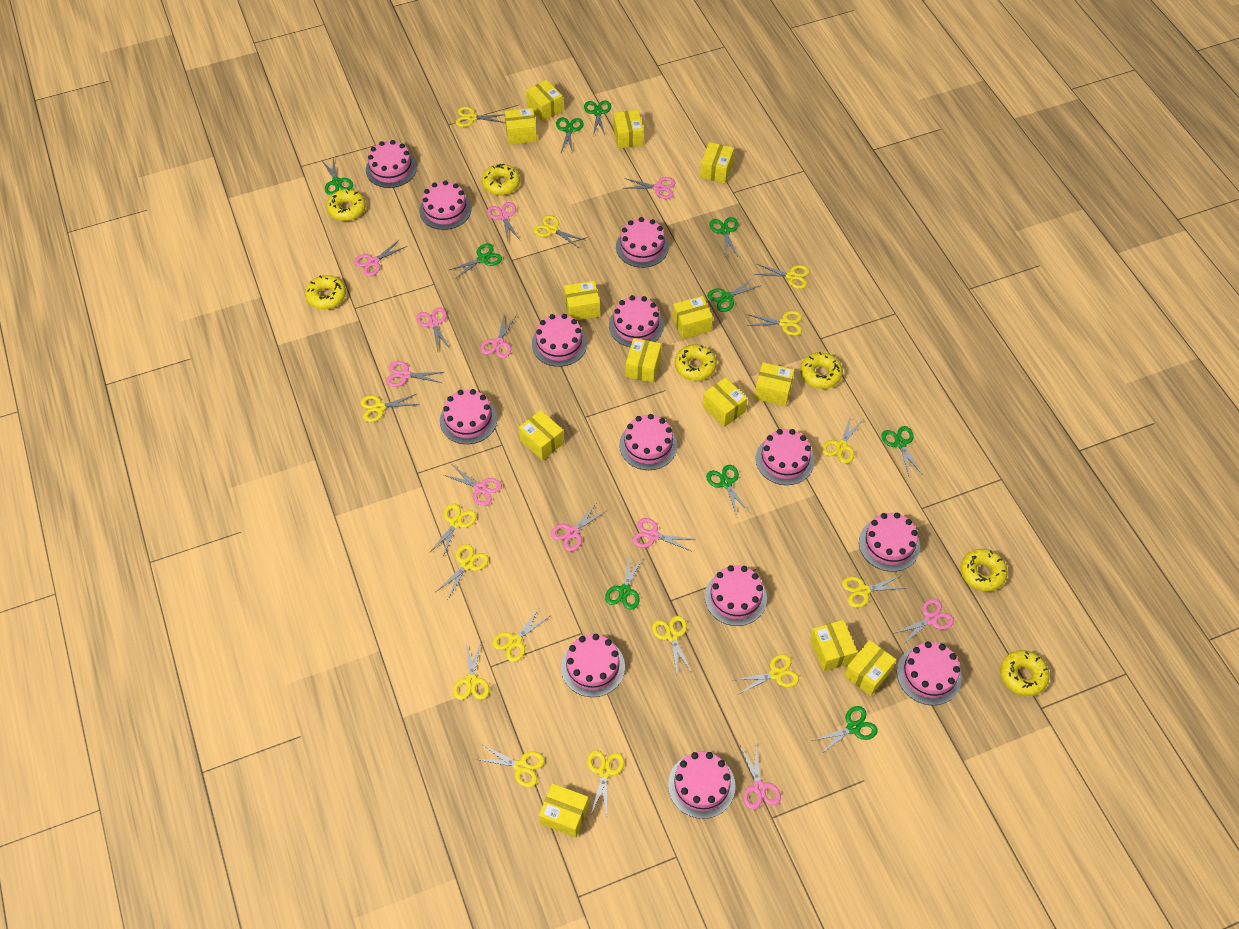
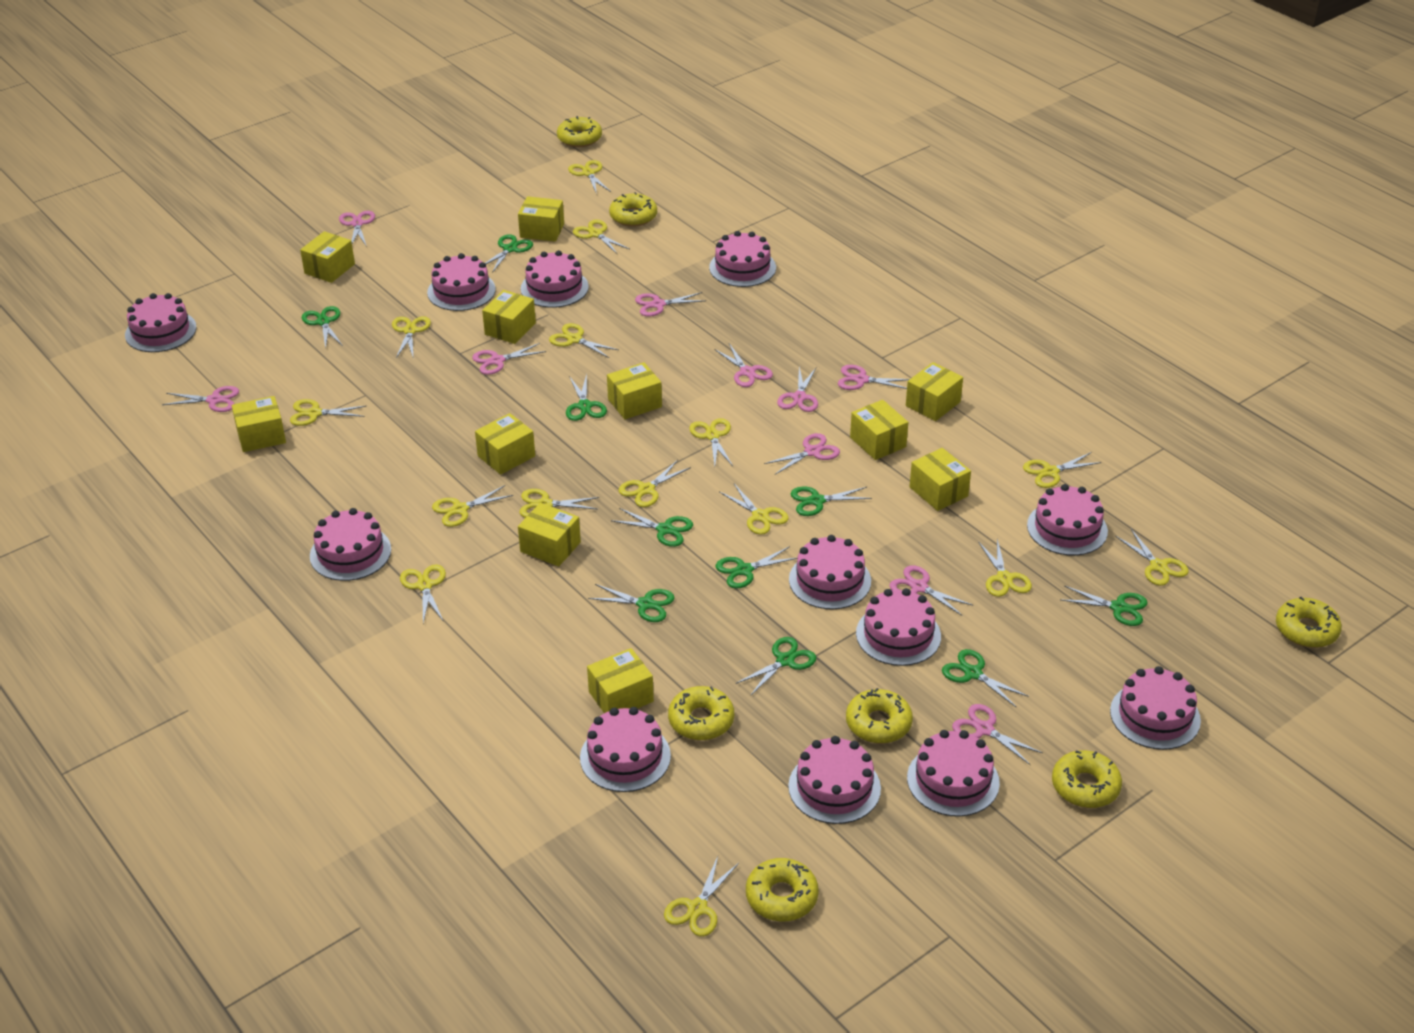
pink cake: [366,140,417,188] [419,180,471,230] [440,389,497,444] [532,314,587,367] [561,634,625,697] [609,295,664,347] [616,217,669,268] [619,414,678,470] [668,752,736,819] [705,565,767,626] [756,429,814,485] [859,513,920,572] [897,641,962,705] = 13 -> [125,293,197,352] [310,508,391,581] [427,253,496,311] [521,250,589,308] [580,707,671,792] [709,231,776,287] [788,736,881,824] [789,535,871,609] [856,588,941,666] [907,730,1000,817] [1027,484,1108,556] [1110,666,1201,750] = 12
pink scissors: [354,239,407,276] [386,361,444,387] [416,307,451,352] [444,465,502,506] [481,315,517,358] [487,202,520,241] [551,502,606,551] [625,177,676,199] [632,518,692,551] [740,746,781,810] [892,599,954,646] = 11 -> [162,386,239,412] [339,211,375,247] [472,343,546,375] [635,292,705,317] [714,343,773,387] [764,433,840,475] [777,367,818,412] [838,365,910,390] [890,565,972,616] [952,704,1042,765] = 10
yellow box: [504,108,537,145] [519,410,564,461] [526,80,563,122] [539,783,589,838] [564,281,600,320] [613,110,644,149] [626,338,661,383] [673,296,713,339] [700,142,734,183] [702,377,748,427] [754,362,794,406] [810,620,857,672] [844,640,896,696] = 13 -> [232,396,286,452] [300,231,355,283] [475,413,535,474] [482,290,536,344] [518,196,564,242] [518,503,581,566] [587,648,654,713] [607,362,662,419] [850,400,908,460] [906,362,963,421] [909,448,971,511] = 11

